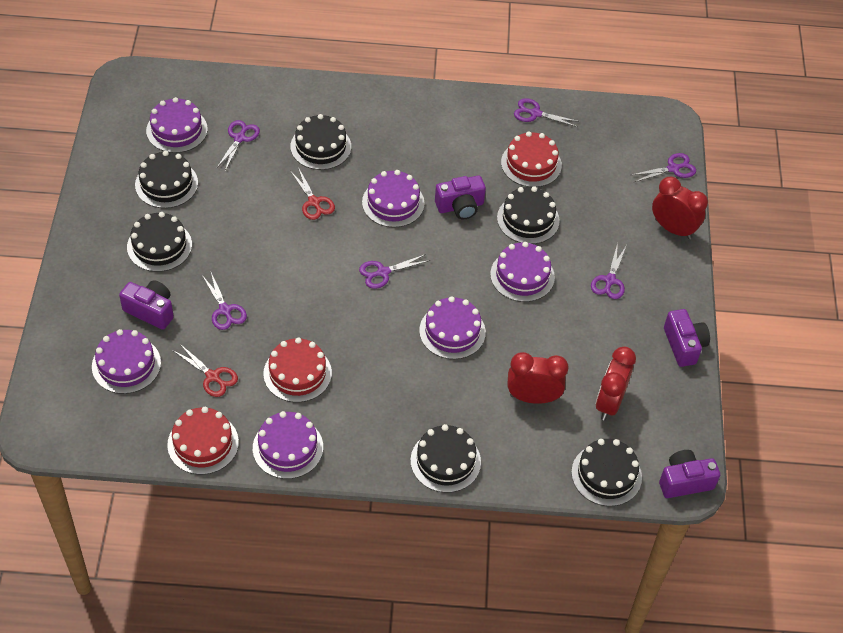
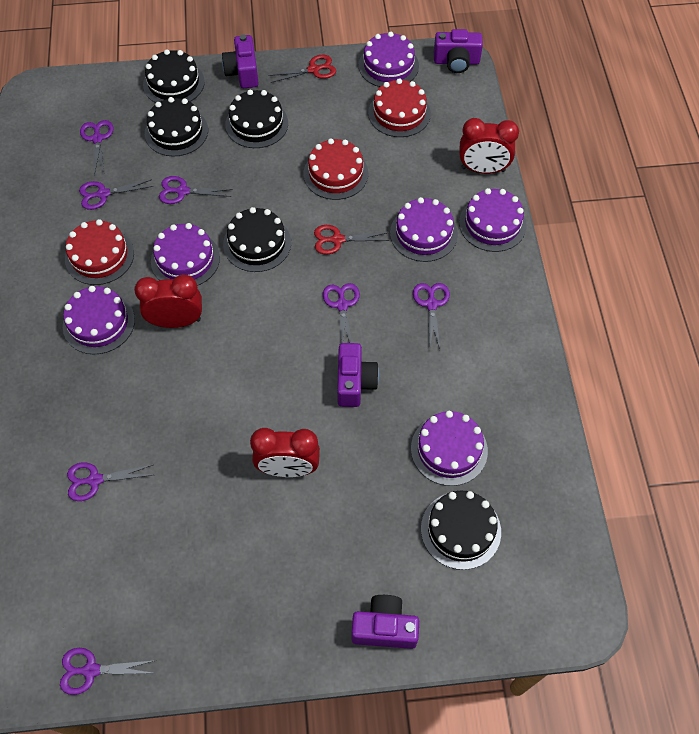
black cake: [127,212,192,272] [135,151,198,208] [290,114,351,170] [410,424,481,493] [497,186,560,244] [571,439,642,506] = 6 -> [143,49,205,103] [145,97,208,156] [223,207,291,272] [225,90,288,148] [421,491,501,570] = 5
purple scissors: [202,273,247,330] [217,120,260,171] [359,254,430,289] [514,98,580,127] [591,243,627,299] [632,153,696,182] = 6 -> [60,648,157,695] [67,462,153,501] [79,179,153,210] [80,120,114,176] [159,176,233,204] [323,283,360,343] [413,283,450,350] = 7

